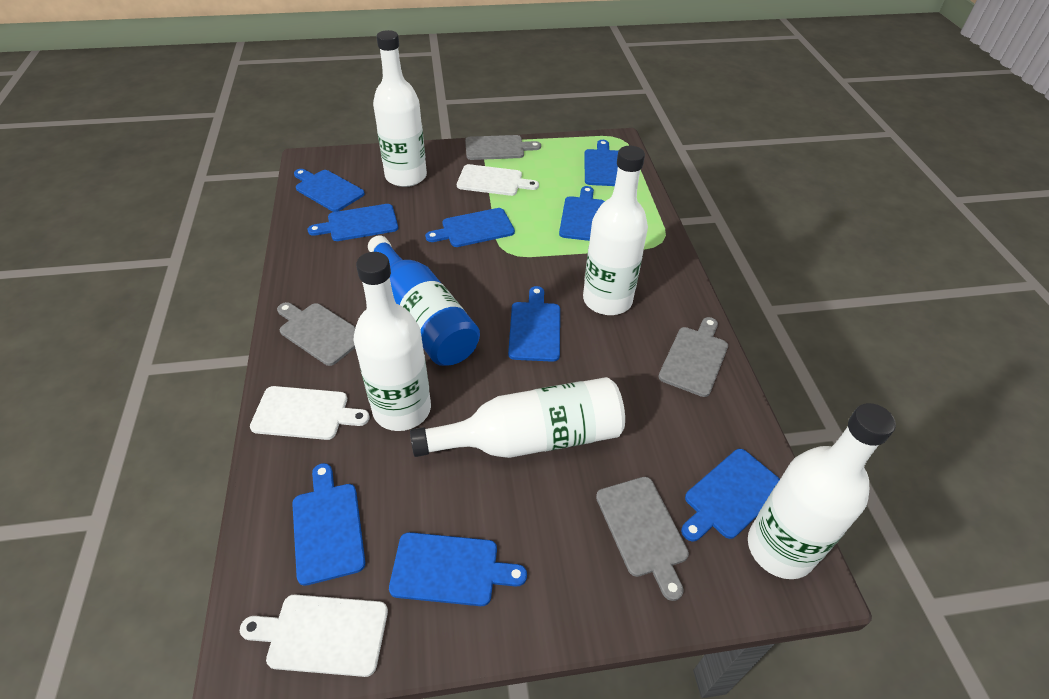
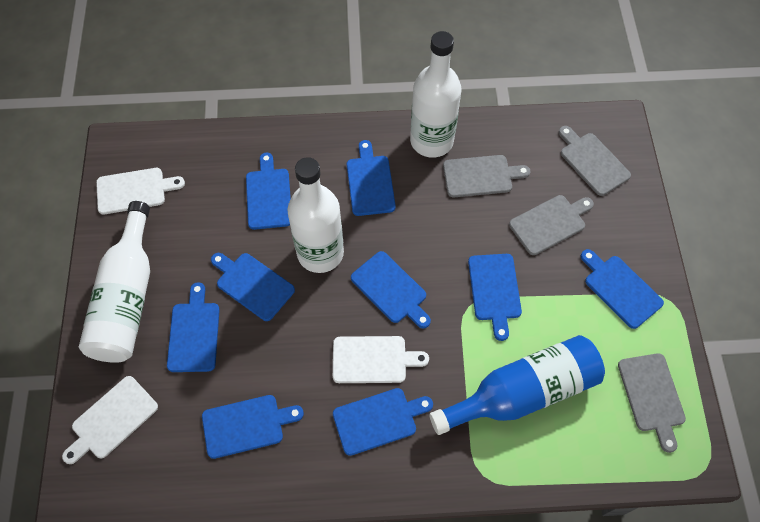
white bottle: [353,252,431,431] [373,30,427,187] [410,377,625,458] [583,146,648,315] [748,403,896,579] = 5 -> [79,201,150,363] [287,157,344,273] [410,31,462,157] = 3

